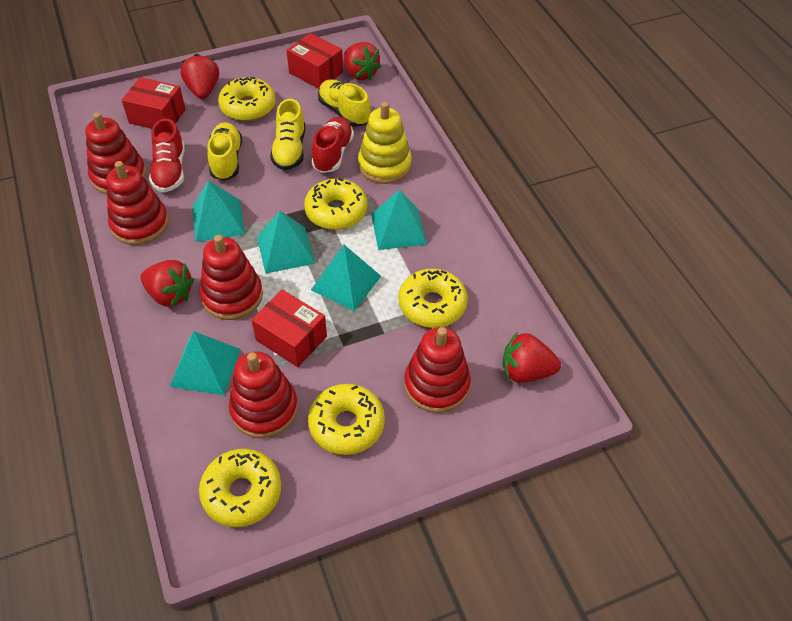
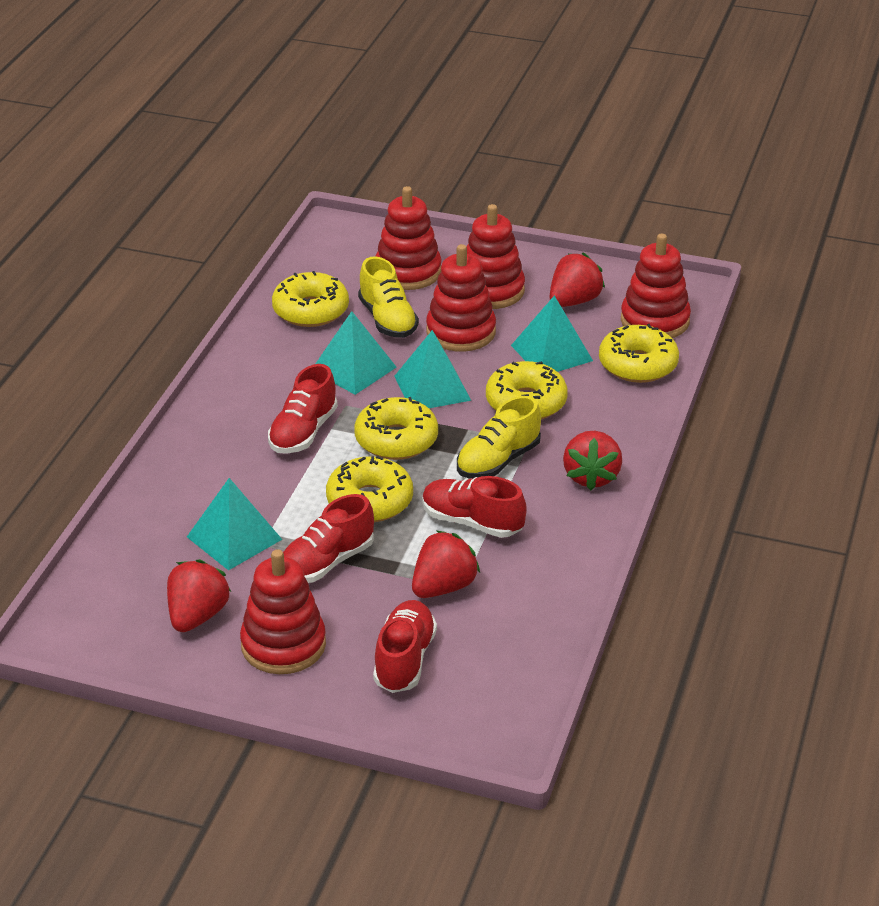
red box: [122,77,186,129] [251,290,327,367] [287,33,343,89] = 3 -> none = 0
red shoe: [149,118,185,193] [311,117,354,173] = 2 -> [268,364,338,454] [283,494,374,583] [373,600,437,693] [422,476,527,538] = 4
turquoise pyramid: [170,331,240,395] [192,180,245,242] [257,211,315,274] [311,245,381,311] [371,189,427,250] = 5 -> [187,478,282,571] [315,311,397,395] [394,330,471,408] [511,295,593,372] = 4
yellow shoe: [207,122,242,181] [270,99,305,170] [318,79,371,127] = 3 -> [358,256,419,338] [457,396,541,479] = 2
yellow stacking toy: [358,102,412,184] = 1 -> none = 0

